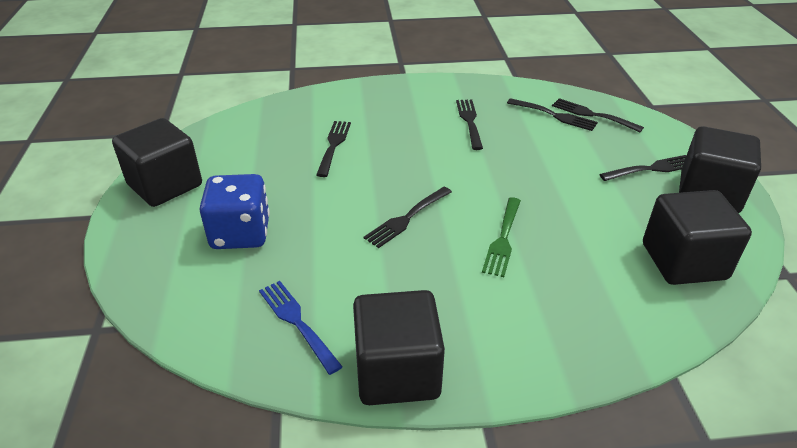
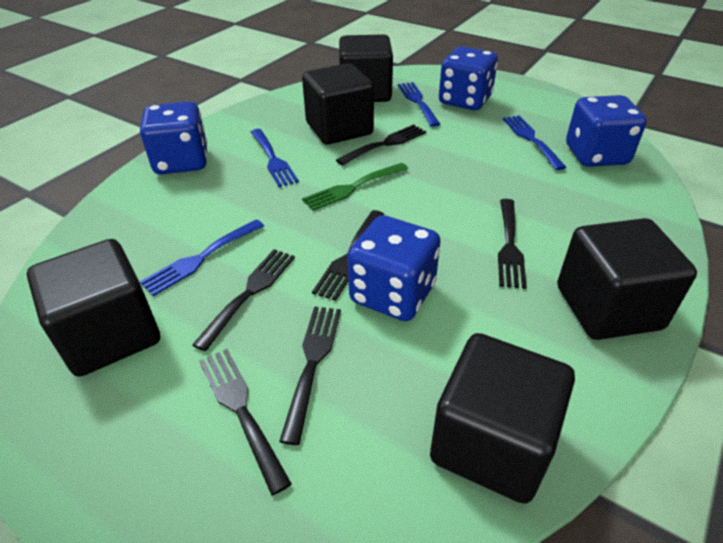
black cube: [112,118,202,207] [353,290,445,405] [643,190,752,285] [679,126,761,213] = 4 -> [27,239,160,377] [302,63,374,144] [339,34,393,102] [430,333,575,504] [557,218,697,340] = 5
blue dice: [199,174,270,249] = 1 -> [140,101,207,174] [348,215,441,321] [439,46,498,110] [566,95,647,167] = 4
blue fork: [259,281,343,375] = 1 -> [140,219,264,296] [251,129,299,187] [398,82,440,127] [503,116,567,170] = 4

